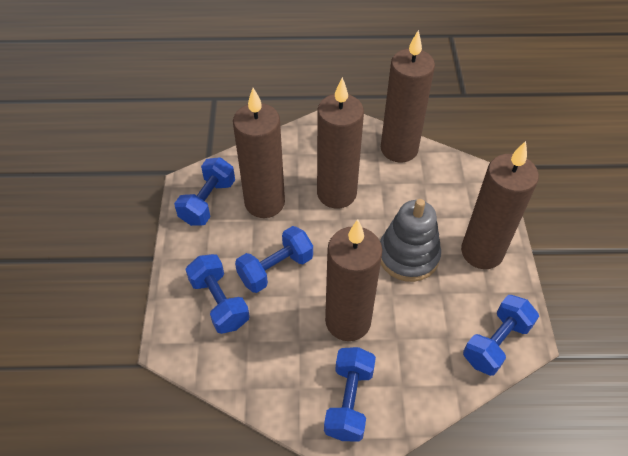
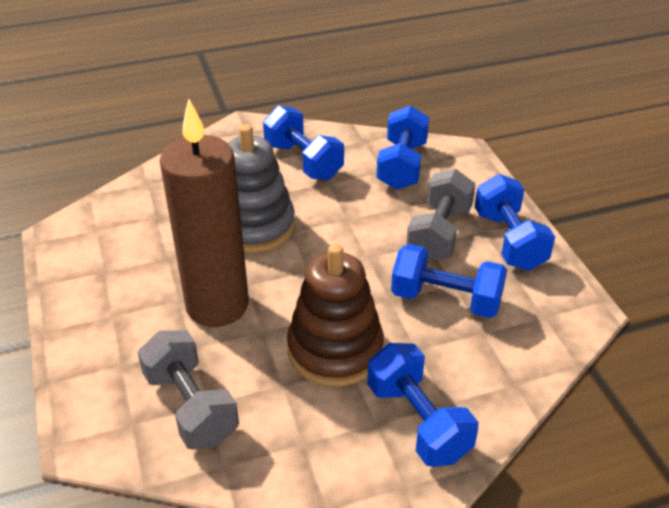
brown candle: [233,88,285,218] [317,77,364,208] [325,219,382,341] [381,30,435,163] [461,141,539,269] = 5 -> [160,99,249,327] = 1
brown stacking toy: none = 0 -> [287,244,384,387] = 1
grey dumbbell: none = 0 -> [137,330,239,449] [406,169,476,262] = 2

